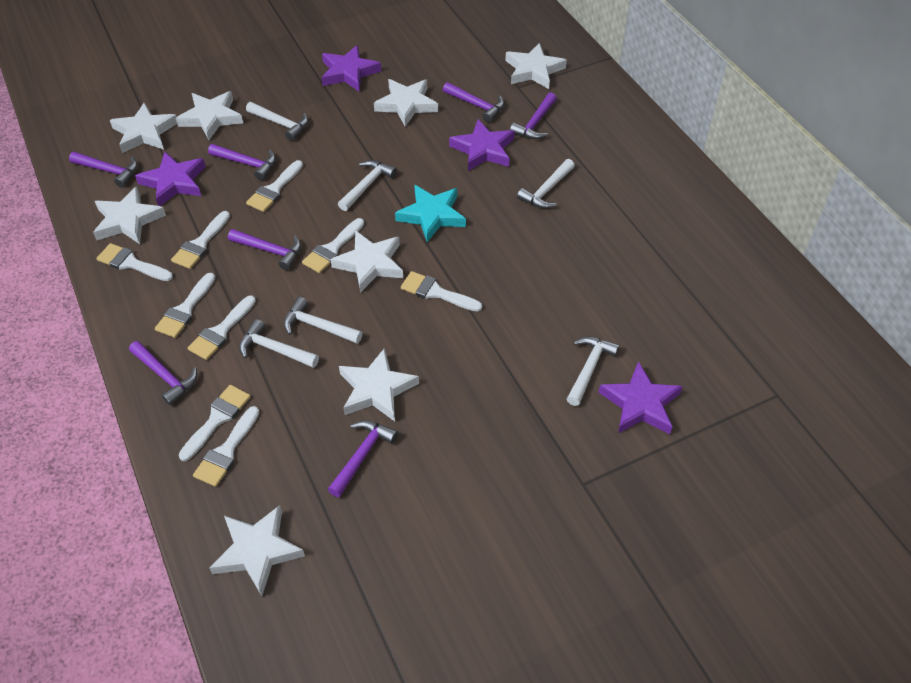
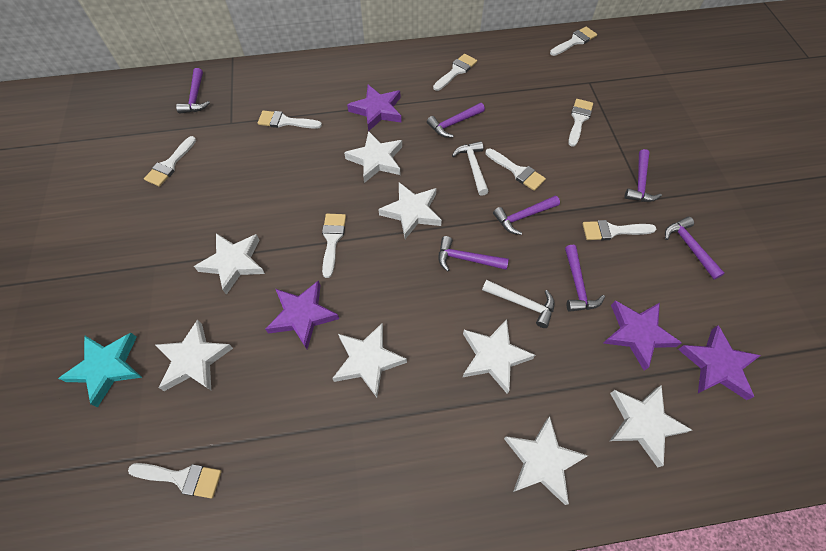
white hammer: [239,319,319,368] [246,102,308,141] [284,297,362,344] [338,160,397,211] [517,159,575,209] [567,337,620,406] = 6 -> [452,141,489,196] [482,280,555,328] = 2

